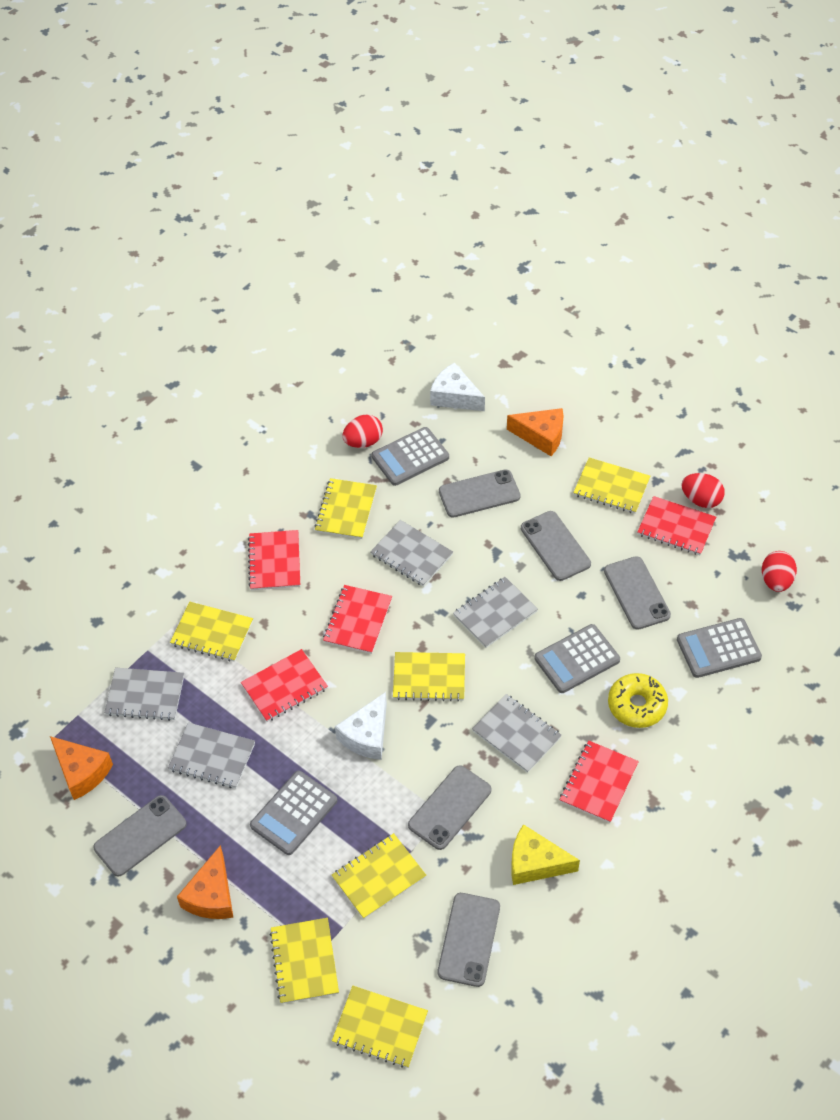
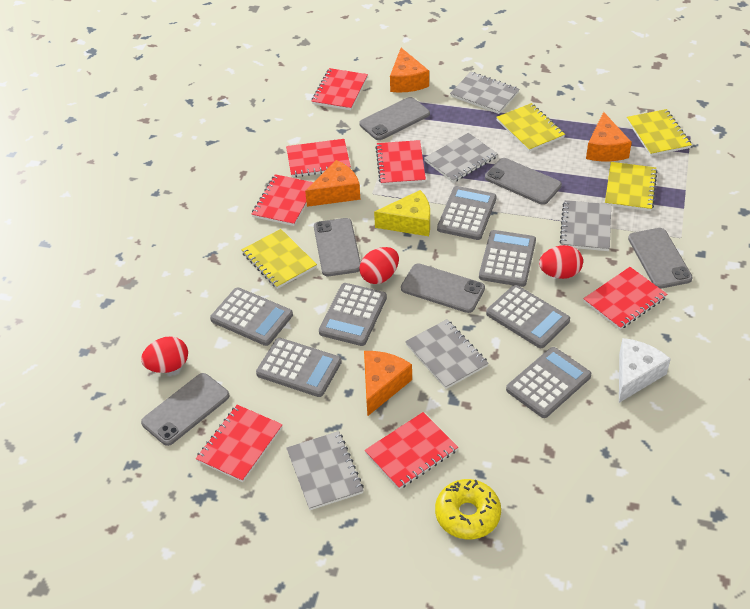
grey calculator: [250,771,337,855] [371,427,449,486] [534,624,620,693] [677,618,762,678] = 4 -> [210,288,293,346] [256,338,342,397] [319,283,387,346] [437,186,497,240] [479,230,536,287] [486,285,570,348] [506,347,591,418] = 7
orange cheese: [50,736,113,800] [177,845,234,919] [507,408,563,456] = 3 -> [305,160,360,207] [364,351,412,417] [390,48,429,93] [586,112,632,162] = 4
red notebook: [241,649,328,722] [248,530,300,590] [323,585,392,654] [560,740,639,823] [637,496,716,555] = 5 -> [196,405,283,482] [252,174,313,226] [286,139,351,177] [312,68,368,110] [365,412,458,489] [375,140,426,185] [583,267,667,330] = 7
white cheese: [335,692,387,760] [430,363,485,411] = 2 -> [619,338,671,403] = 1
yellow notebook: [170,602,253,662] [269,918,339,1004] [315,478,377,539] [332,833,426,919] [332,986,428,1068] [393,652,465,701] [573,458,650,514] = 7 -> [241,229,317,289] [496,103,565,152] [605,162,657,211] [627,109,692,156] = 4

